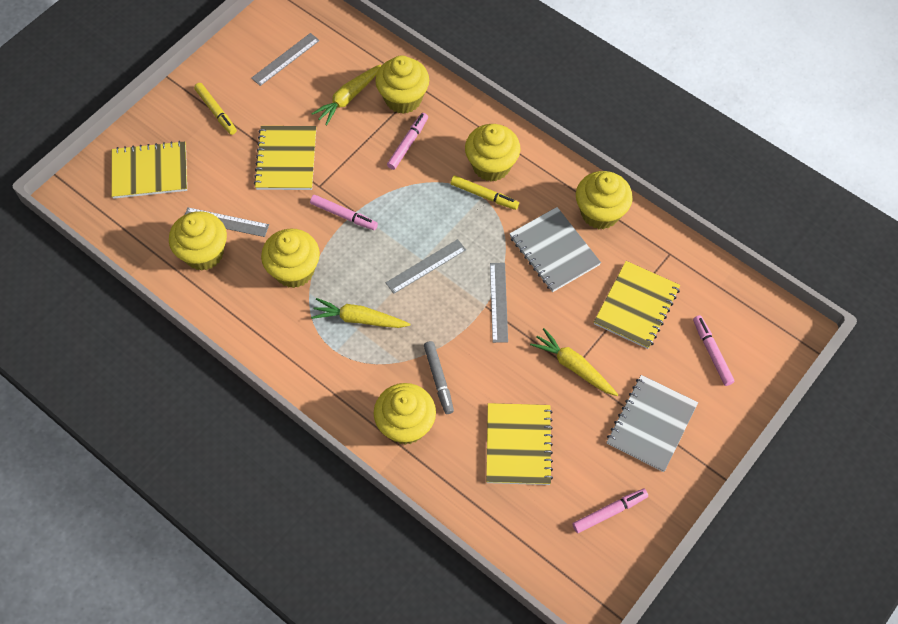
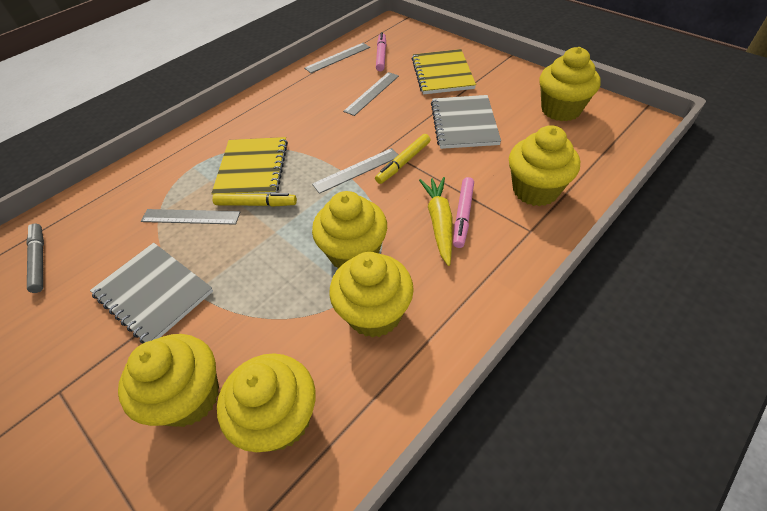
pink marker: [310,195,378,230] [387,113,428,170] [572,489,648,533] [693,315,734,386] = 4 -> [376,32,386,71] [453,177,474,248] = 2
yellow carrot: [311,65,381,126] [311,298,410,328] [530,328,618,396] = 3 -> [419,177,452,266] = 1
yellow notebook: [111,141,187,199] [254,126,316,190] [486,403,553,485] [594,261,680,349] = 4 -> [211,137,288,195] [412,49,476,94] = 2

